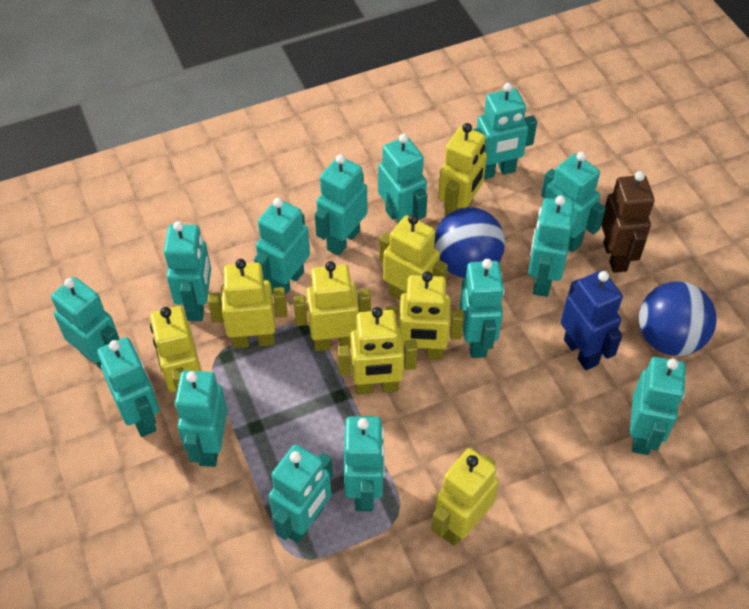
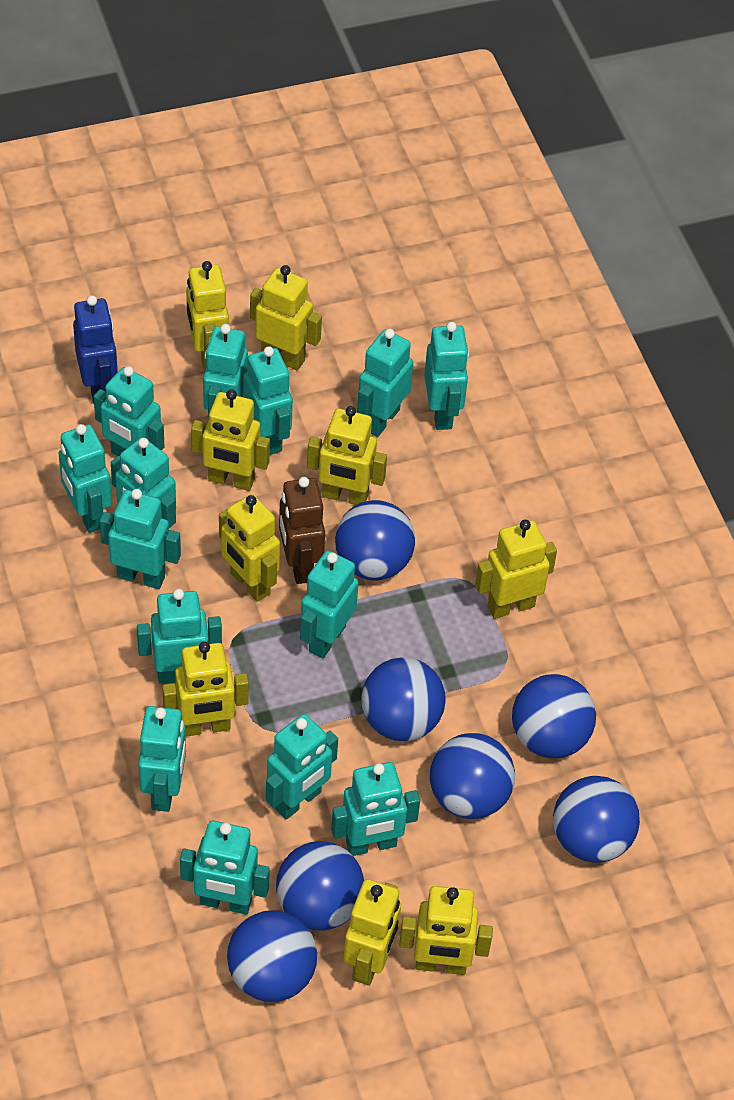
blue ball: [434,207,505,278] [639,281,717,356] = 2 -> [227,910,317,1002] [276,841,364,930] [335,500,415,580] [361,657,446,741] [430,733,515,819] [512,674,596,758] [553,776,640,863] = 7
yellow robot: [150,306,201,392] [208,259,287,348] [293,261,371,351] [337,307,417,395] [379,214,448,300] [386,271,464,360] [432,448,499,546] [438,123,487,218] = 8 -> [162,642,249,737] [186,261,229,370] [191,389,270,491] [219,494,280,602] [250,265,322,370] [307,406,387,505] [343,879,401,986] [399,886,493,975] [475,520,557,619] = 9

